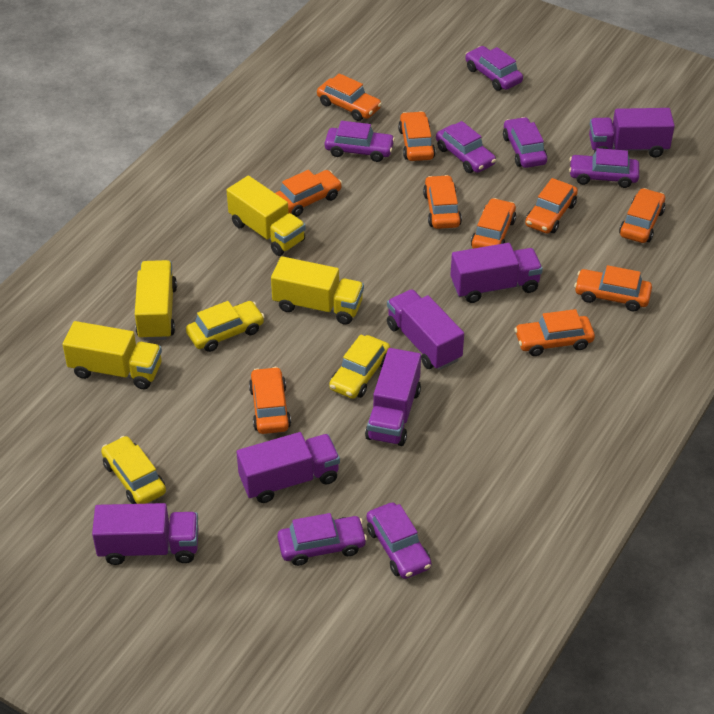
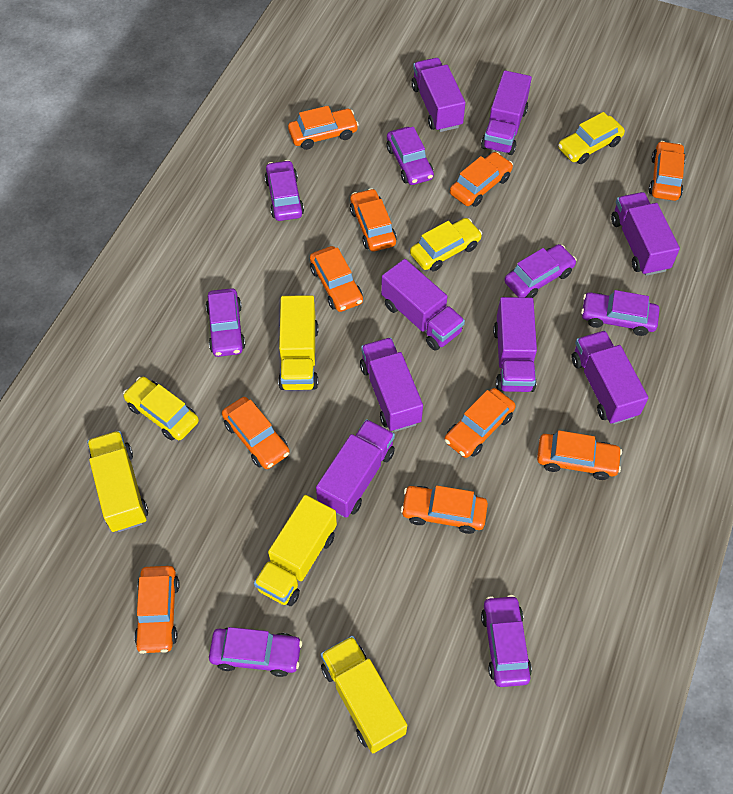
purple truck: [92,503,199,565] [236,432,340,503] [365,348,421,446] [387,289,464,370] [450,243,543,303] [589,108,675,158] = 6 -> [316,419,395,518] [360,337,423,432] [381,259,465,351] [411,58,465,132] [481,70,532,155] [493,297,537,392] [571,331,648,424] [611,192,680,276] = 8

